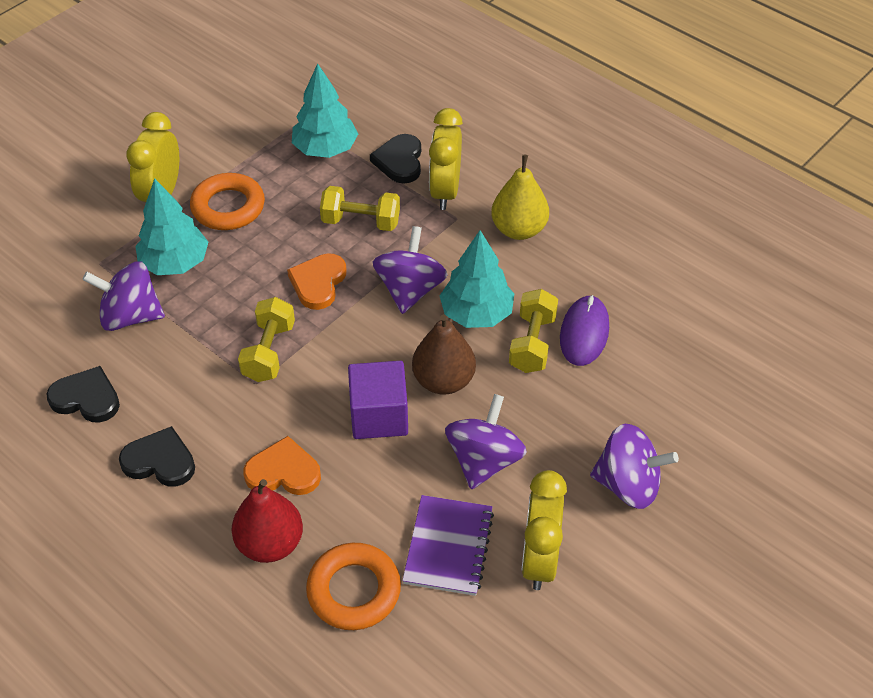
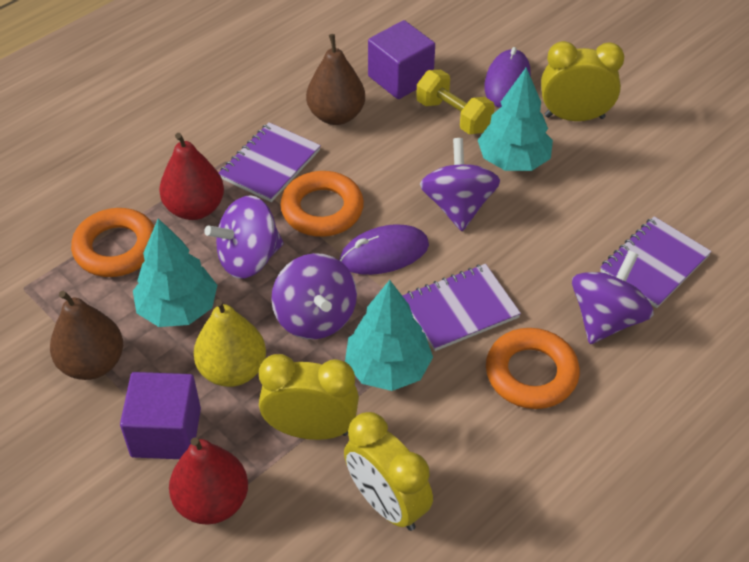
black heart: [46,366,120,423] [119,426,195,487] [370,134,421,184] = 3 -> none = 0
brown pear: [412,314,476,395] = 1 -> [50,291,123,380] [306,34,365,125] = 2
orange heart: [243,436,321,495] [287,253,347,310] = 2 -> none = 0
orange ring: [190,173,265,230] [306,543,401,630] = 2 -> [71,208,155,277] [280,171,364,237] [486,328,580,409] = 3
purple cube: [348,361,408,439] = 1 -> [120,372,201,459] [368,20,435,99] = 2
purple mouse: [560,295,609,366] = 1 -> [340,224,429,275] [484,47,531,108] = 2
purple notebook: [402,495,494,596] = 1 -> [219,122,321,202] [402,264,521,351] [600,216,712,308] = 3
red pear: [232,479,303,563] = 1 -> [159,133,224,220] [169,437,248,525] = 2
yellow dumbbell: [238,297,295,382] [320,186,400,231] [509,289,558,373] = 3 -> [416,70,495,135] = 1

